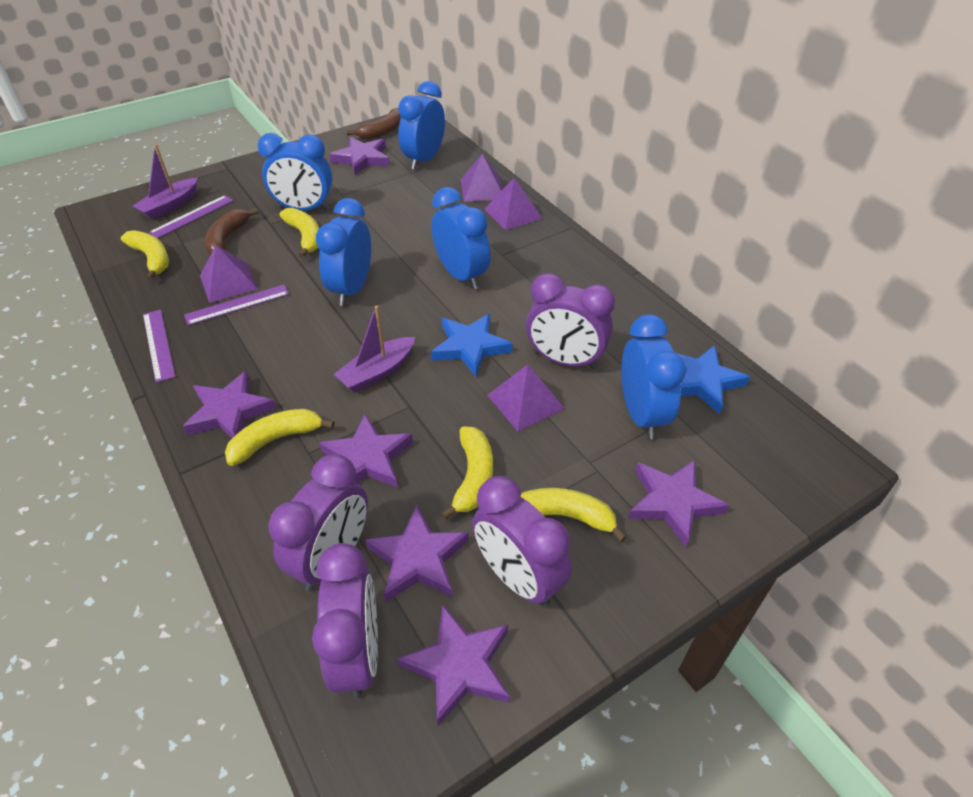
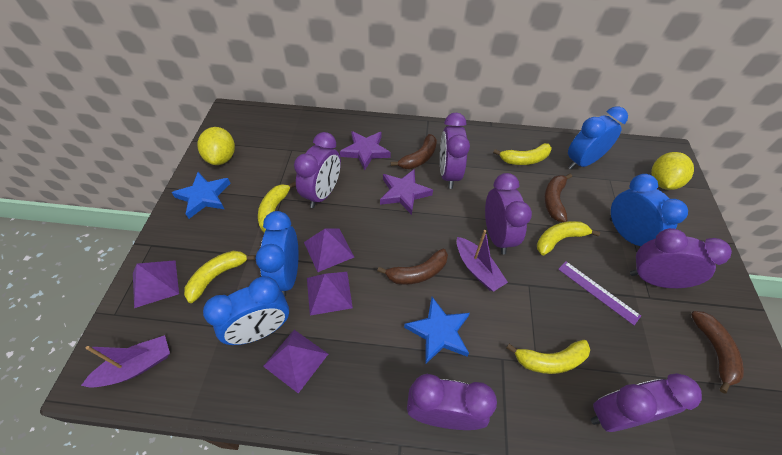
blue clock: [258,133,332,211] [316,198,371,306] [398,81,445,170] [431,187,491,289] [621,314,686,439] = 5 -> [203,276,289,345] [255,211,298,296] [568,107,628,169] [610,174,688,247] = 4
brown banana: [205,208,259,255] [347,108,401,140] = 2 -> [377,249,448,285] [391,134,437,169] [544,174,572,222] [691,311,744,394] = 4
purple clock: [269,454,368,591] [312,543,378,699] [472,476,572,607] [526,273,615,369] = 4 -> [294,132,341,208] [407,374,497,430] [440,113,470,189] [485,173,532,254] [591,373,702,432] [630,228,732,288] = 6
purple ruler: [143,310,175,383] [149,195,234,238] [184,285,289,325] = 3 -> [558,261,641,325] = 1
purple star: [183,371,276,438] [319,413,413,488] [330,137,390,175] [365,505,469,602] [397,604,510,726] [628,460,729,547] = 6 -> [340,131,391,170] [380,169,433,215] = 2
yellow lemon: none = 0 -> [197,127,235,165] [651,152,694,190] = 2

